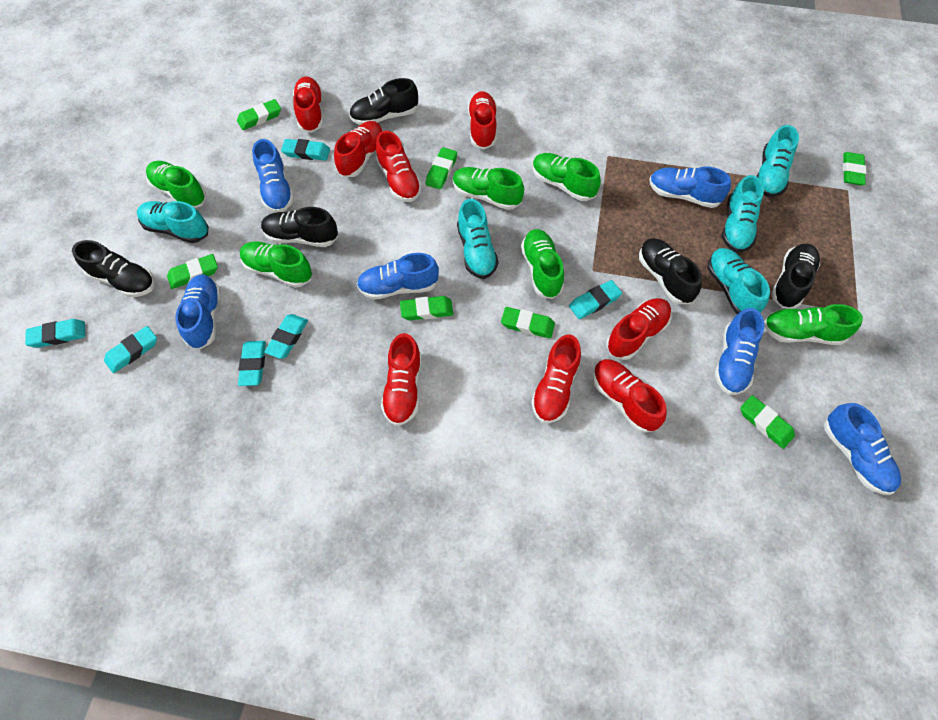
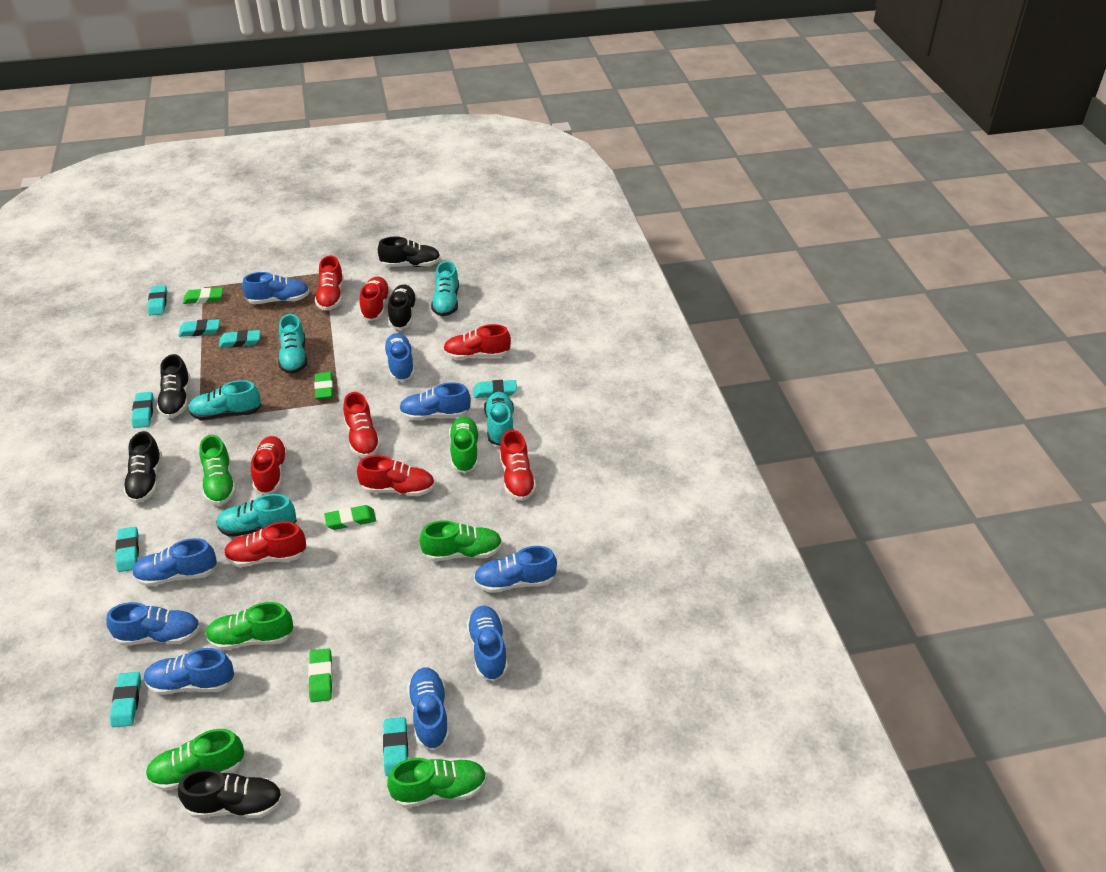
blue shoe: [175,274,221,350] [252,139,294,213] [356,253,439,300] [649,167,731,208] [714,308,764,395] [824,403,901,495] = 6 -> [106,602,201,646] [132,538,217,587] [144,648,235,695] [242,272,310,304] [383,333,415,382] [399,382,471,420] [407,667,449,750] [466,606,508,681] [474,546,557,593] = 9
green eraser: [167,254,218,289] [237,99,281,130] [400,296,453,320] [426,147,457,189] [501,307,555,338] [740,395,795,449] [843,152,866,186] = 7 -> [183,288,223,304] [308,648,333,702] [314,372,333,400] [324,505,376,530] = 4
turquoise eraser: [25,319,85,348] [104,326,157,373] [238,341,266,386] [264,314,308,359] [281,139,330,161] [569,280,622,319] = 6 -> [110,672,141,727] [115,527,139,572] [132,392,154,428] [148,285,167,315] [178,319,220,337] [219,330,260,348] [383,717,408,776] [473,380,517,398] = 8

